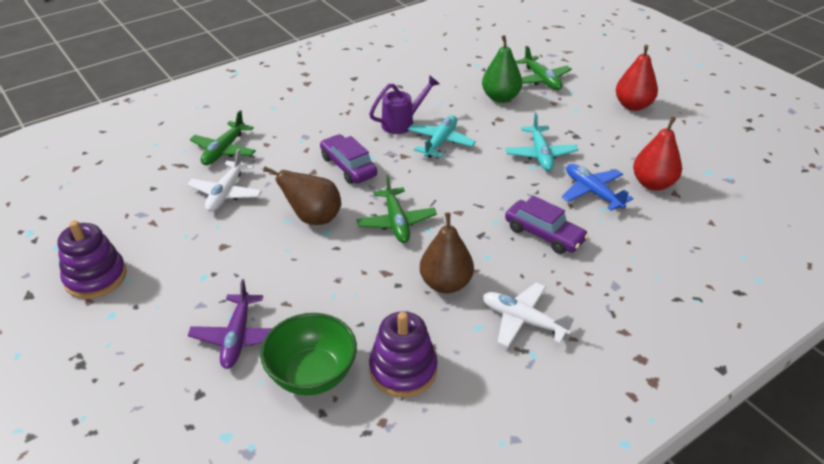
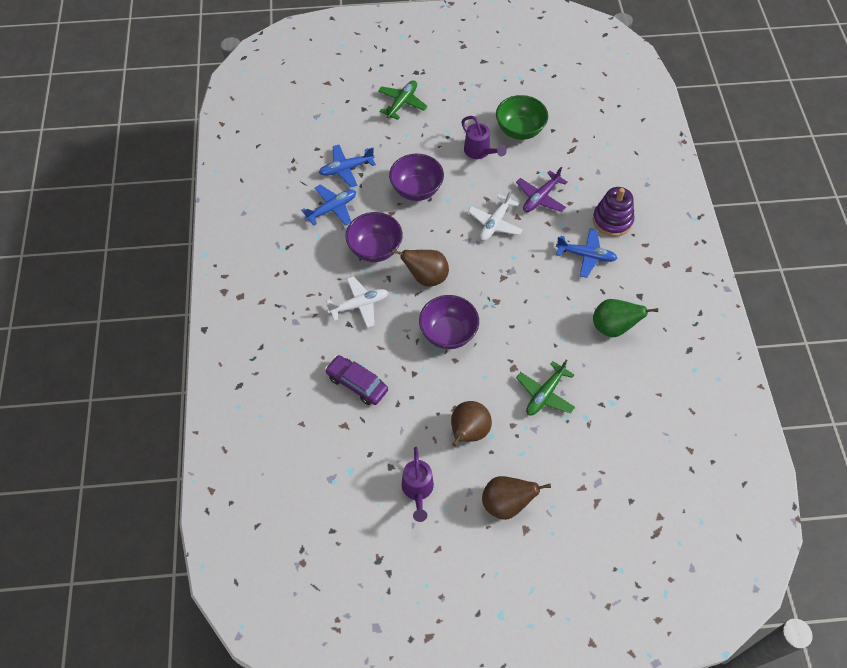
blue plane: [562,164,634,211] = 1 -> [301,185,356,226] [319,145,376,187] [556,228,617,278] = 3
brown pear: [263,166,341,225] [420,212,474,294] = 2 -> [392,250,449,287] [451,401,492,447] [482,476,551,520] = 3
green plane: [190,110,256,165] [356,175,437,243] [516,46,572,90] = 3 -> [378,80,428,120] [516,359,575,416] = 2
purple bowl: none = 0 -> [346,212,403,262] [389,154,444,201] [419,295,479,349] = 3
purple car: [320,134,377,184] [505,196,589,254] = 2 -> [325,355,388,405] = 1
purple stacking toy: [57,220,127,299] [369,311,438,397] = 2 -> [593,187,634,237] = 1
purple watering can: [369,75,439,134] = 1 -> [402,447,434,522] [461,116,507,159] = 2
red pear: [616,45,658,111] [633,117,682,191] = 2 -> none = 0
turquoise plane: [408,115,476,158] [506,113,578,171] = 2 -> none = 0

